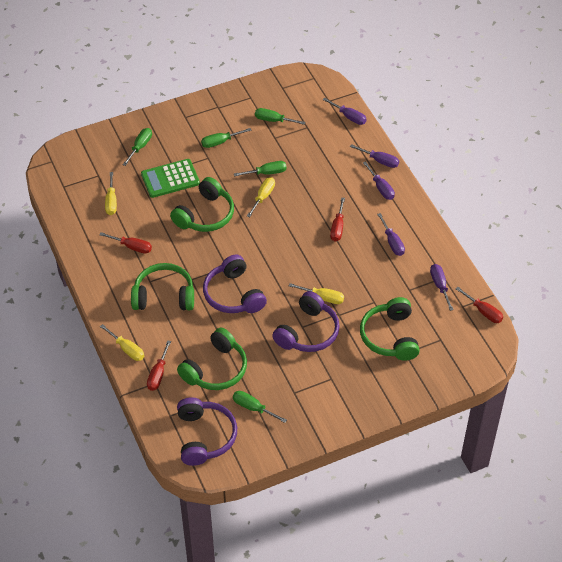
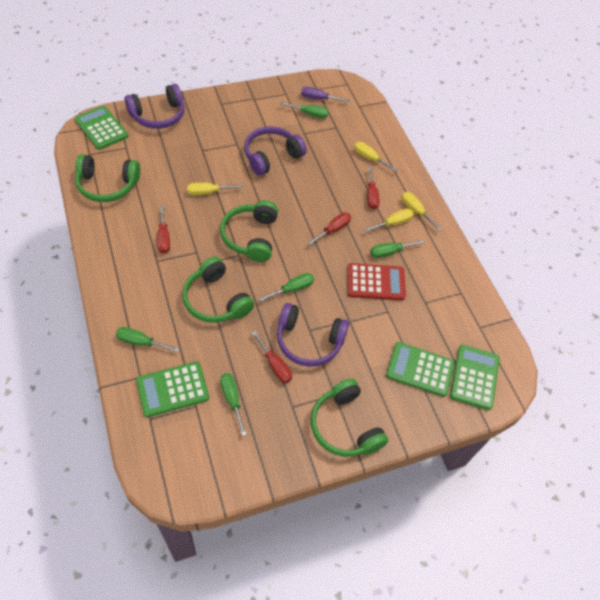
green calculator: [141,159,200,198] = 1 -> [75,106,128,150] [136,361,209,417] [386,342,455,397] [450,345,500,410] = 4
purple screwdriver: [323,98,367,125] [350,144,399,168] [363,161,395,200] [377,213,405,256] [430,264,454,311] = 5 -> [301,87,349,102] = 1
red calculator: none = 0 -> [347,263,406,301] = 1

